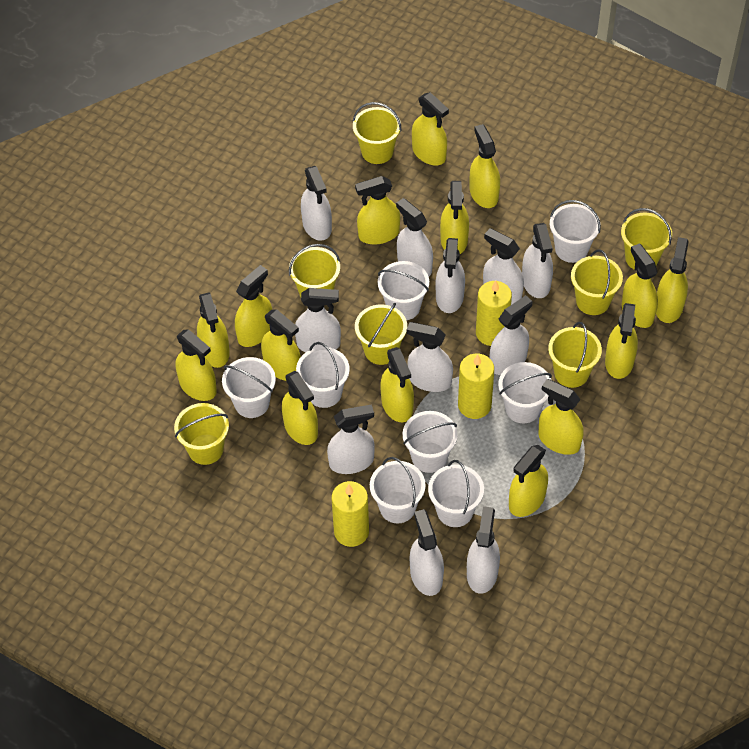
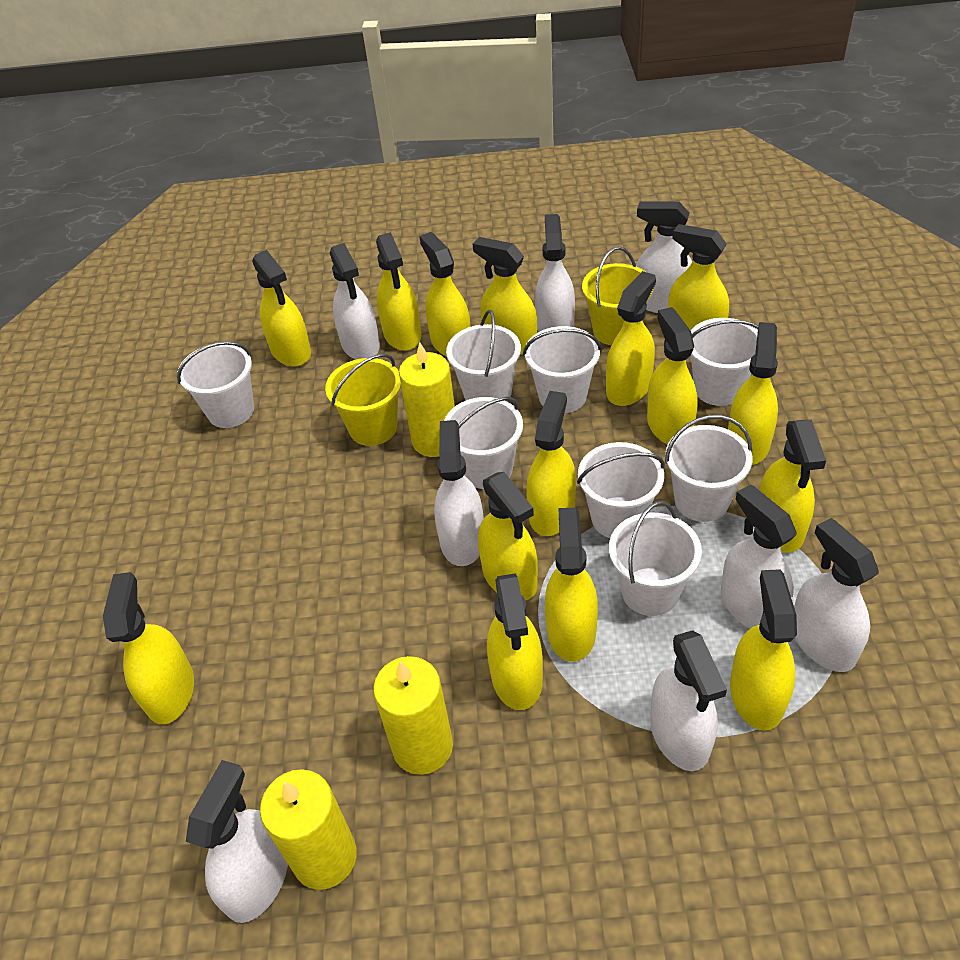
white spray bottle: [295,288,341,352] [301,166,332,241] [327,404,375,474] [396,198,433,277] [407,322,453,392] [410,509,444,596] [436,238,465,313] [467,506,500,594] [483,228,524,305] [490,295,532,375] [522,223,553,298] = 11 -> [186,760,288,923] [330,243,380,360] [434,420,484,566] [535,214,575,332] [636,201,692,313] [650,630,727,771] [721,484,797,629] [794,518,879,672] = 8
yellow bucket: [174,403,229,465] [289,244,340,297] [352,102,401,164] [355,303,407,365] [548,322,602,388] [571,249,623,315] [621,208,672,270] = 7 -> [325,354,401,446] [582,247,654,345] = 2

